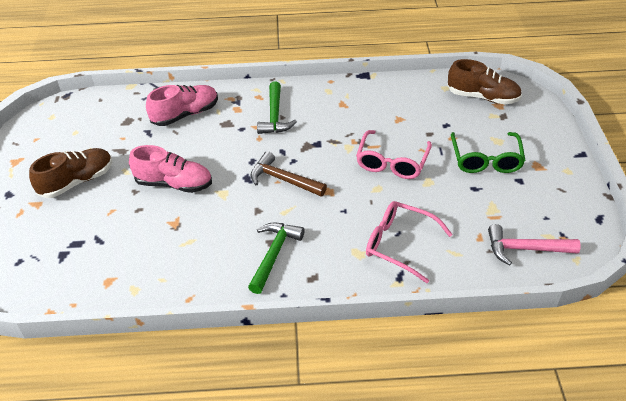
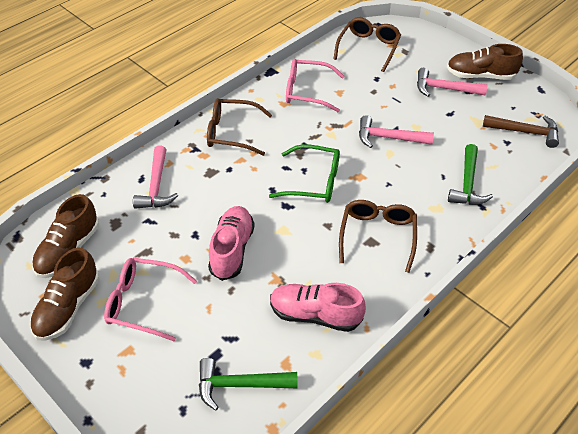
brown glasses: none = 0 -> [207,98,272,156] [334,17,401,72] [339,200,417,273] = 3
brown shoe: [29,148,112,198] [448,59,522,104] = 2 -> [30,247,100,341] [32,194,99,278] [447,44,523,80] = 3
pink hammer: [488,224,580,265] = 1 -> [133,146,178,209] [359,115,434,148] [417,68,488,97] = 3

